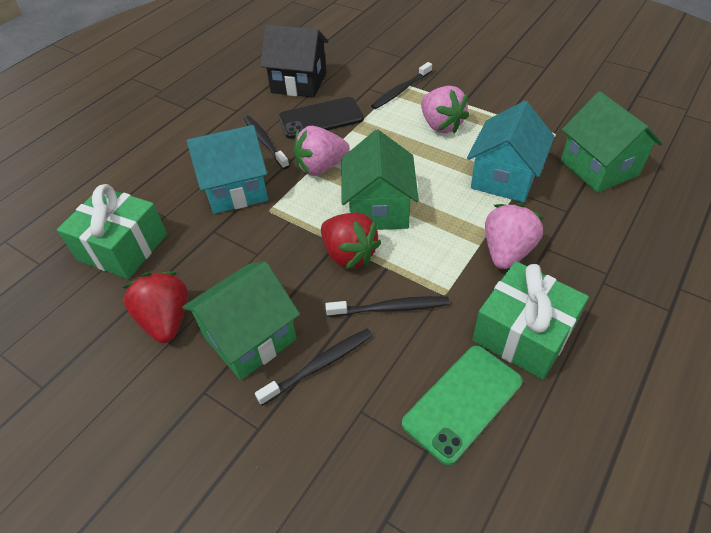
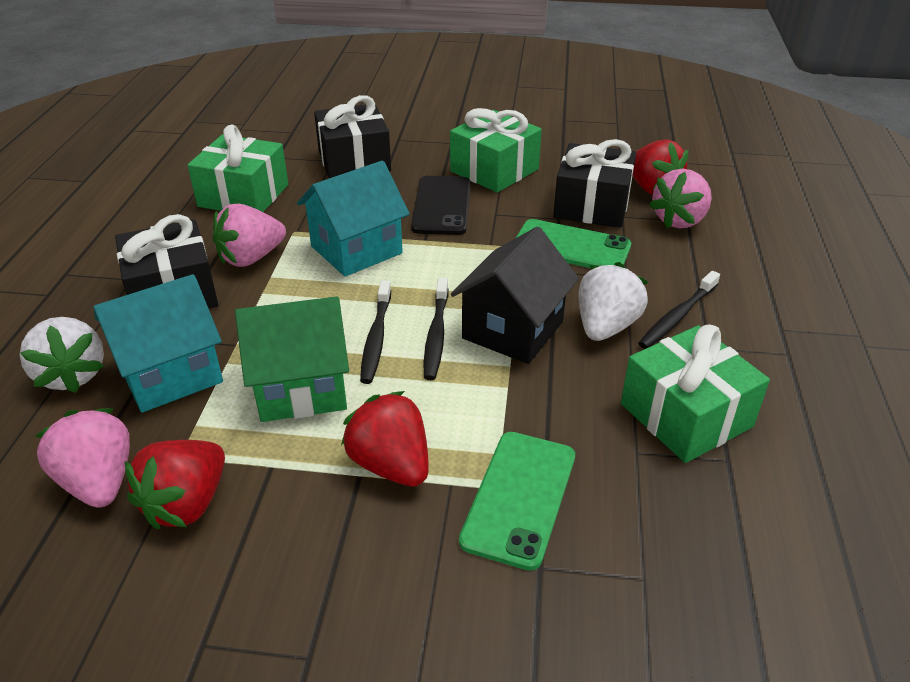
black gift: none = 0 -> [115,214,218,309] [314,95,391,178] [553,139,636,228] = 3
black toothbrush: [244,116,289,169] [255,328,373,406] [325,296,450,317] [371,62,432,109] = 4 -> [360,280,391,384] [424,278,449,380] [638,271,720,349] = 3
green gift: [57,184,167,279] [472,261,589,380] = 2 -> [188,124,288,212] [450,108,542,192] [621,325,770,463] = 3
green house: [182,262,300,380] [342,130,419,230] [561,91,663,193] = 3 -> [235,296,349,422] = 1
green phone: [402,345,522,465] = 1 -> [459,432,575,571] [516,219,631,268] = 2
red strawberry: [123,272,188,343] [321,212,381,269] = 2 -> [125,440,225,530] [341,391,428,487] [633,139,688,195] = 3
white strawberry: none = 0 -> [20,317,104,393] [579,262,648,341] = 2

